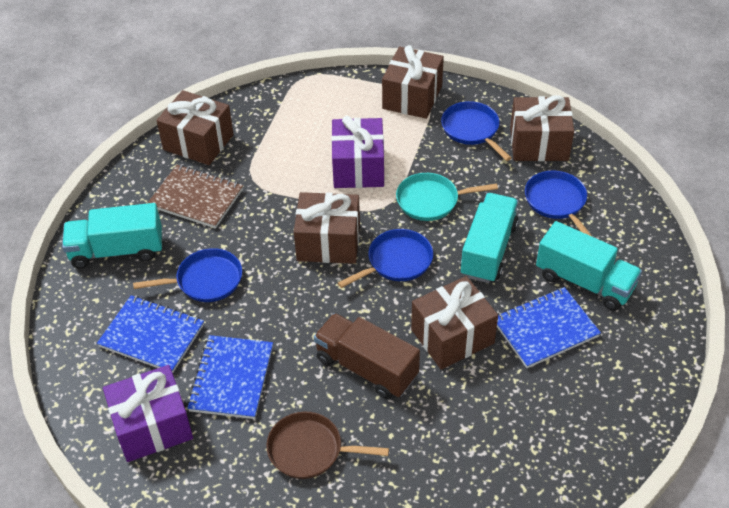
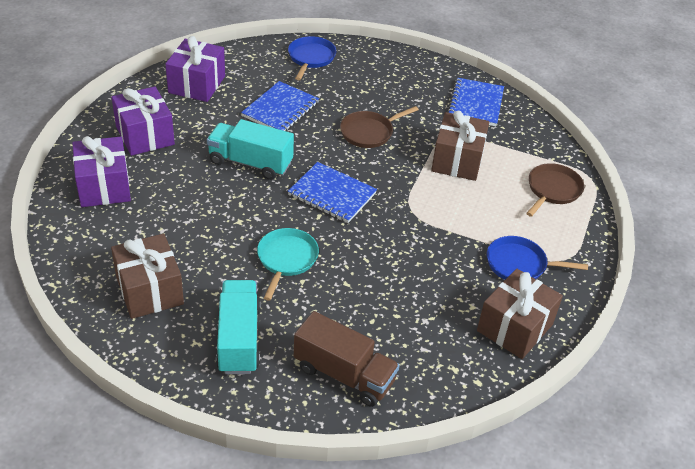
blue pan: [133,248,242,302] [338,229,433,288] [441,101,511,161] [525,170,592,236] = 4 -> [288,36,336,80] [487,236,588,280] = 2
brown gift: [156,90,234,165] [294,192,360,264] [382,45,444,119] [411,276,498,370] [510,95,574,161] = 5 -> [111,234,184,319] [431,111,489,181] [477,269,563,359] = 3
brown notebook: [147,165,243,229] = 1 -> none = 0
brown pan: [266,412,389,479] = 1 -> [340,106,419,148] [526,163,584,217] = 2
purple gift: [103,365,193,462] [331,116,384,188] = 2 -> [72,136,131,207] [112,86,175,156] [165,36,225,102] = 3
turquoise truck: [62,203,162,269] [460,193,518,283] [536,221,642,311] = 3 -> [207,119,294,180] [216,280,261,374] = 2

